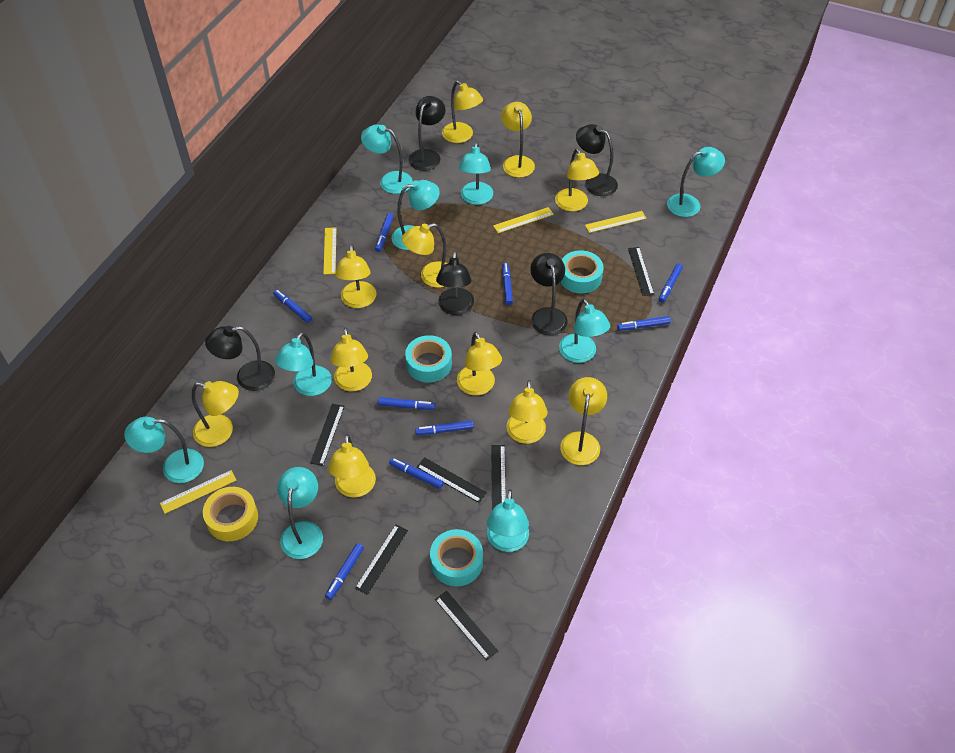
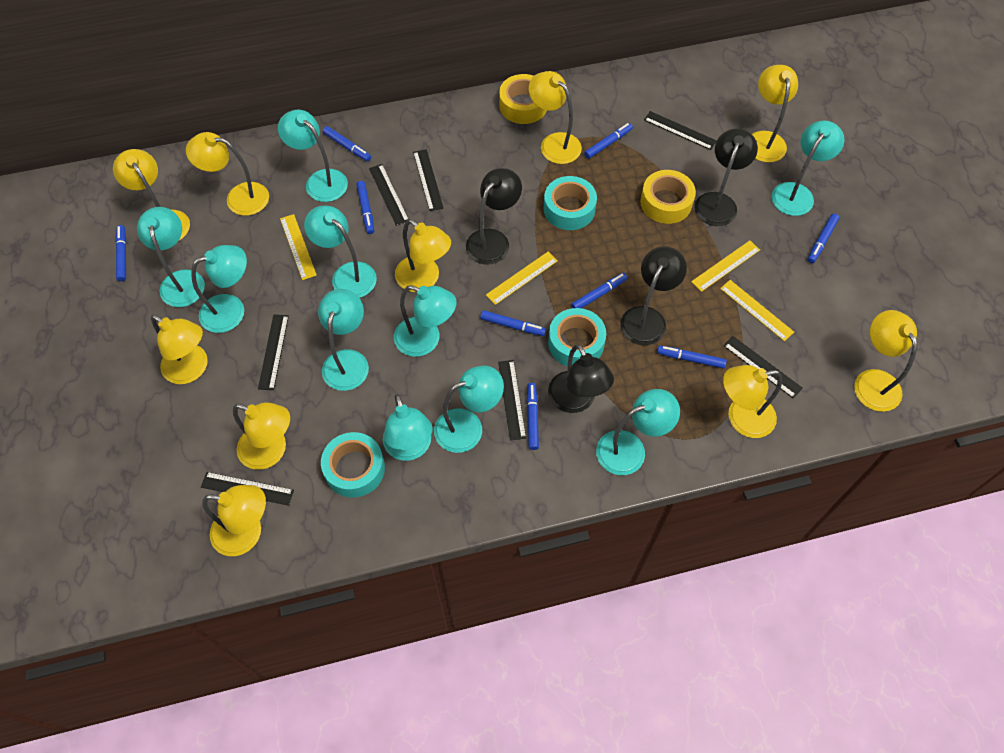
black lamp: [205,326,275,391] [409,96,446,171] [436,251,474,315] [530,253,568,335] [576,124,618,196] = 5 -> [466,168,522,265] [548,344,614,413] [620,246,687,345] [694,128,758,226] = 4
black ruler: [310,404,344,466] [355,525,408,595] [417,457,487,503] [435,591,498,661] [491,445,506,510] [628,247,654,296] = 6 -> [201,472,294,506] [258,314,289,390] [369,164,409,226] [413,149,443,211] [498,360,526,440] [644,111,717,150] [723,336,803,399] = 7
turquoise lamp: [124,417,204,483] [275,332,332,396] [277,467,323,559] [361,124,413,194] [391,180,440,250] [459,142,493,205] [487,489,529,552] [559,299,610,363] [667,147,725,217] = 9 -> [137,207,205,307] [191,245,247,333] [278,110,348,202] [304,205,377,298] [318,289,369,391] [383,394,433,461] [394,285,457,357] [434,366,504,453] [596,389,680,475] [771,120,844,216] = 10
yellow lamp: [192,381,239,447] [328,434,376,498] [331,328,372,391] [335,244,376,308] [402,223,447,288] [442,81,483,143] [457,332,502,395] [501,102,535,178] [507,380,548,444] [555,148,599,211] [560,377,607,465] = 11 -> [113,149,190,241] [151,315,208,384] [186,132,269,216] [202,485,266,556] [233,402,290,470] [395,219,451,292] [529,71,582,164] [723,365,782,438] [752,65,798,162] [854,310,917,412] = 10
yellow tape: [203,487,258,541] = 1 -> [499,74,547,124] [640,170,696,224] = 2

